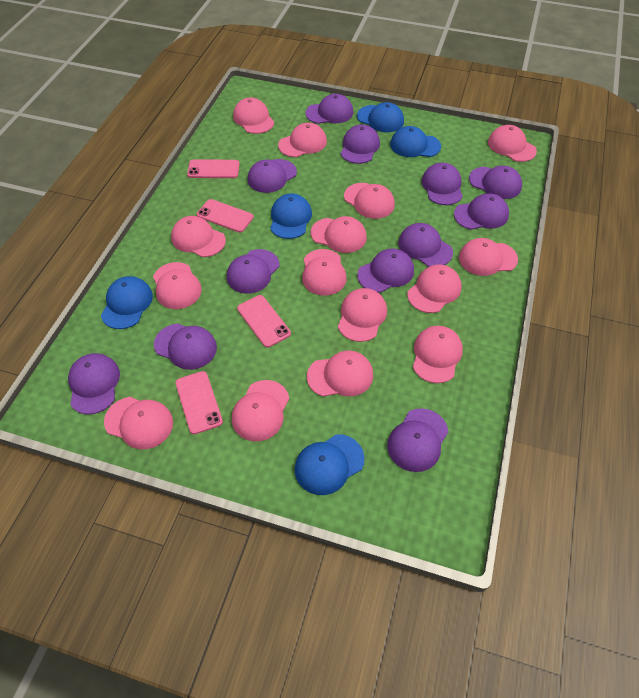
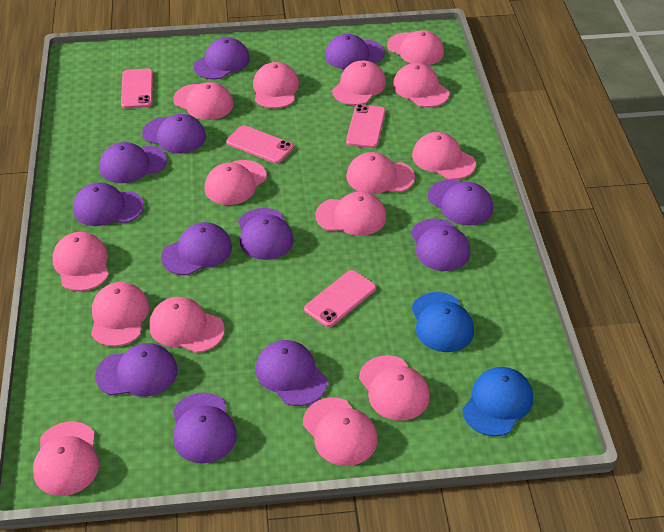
blue cap: [101,276,153,329] [270,194,312,239] [295,434,365,495] [357,102,404,132] [390,126,441,157] = 5 -> [412,292,474,352] [462,367,533,436] = 2

